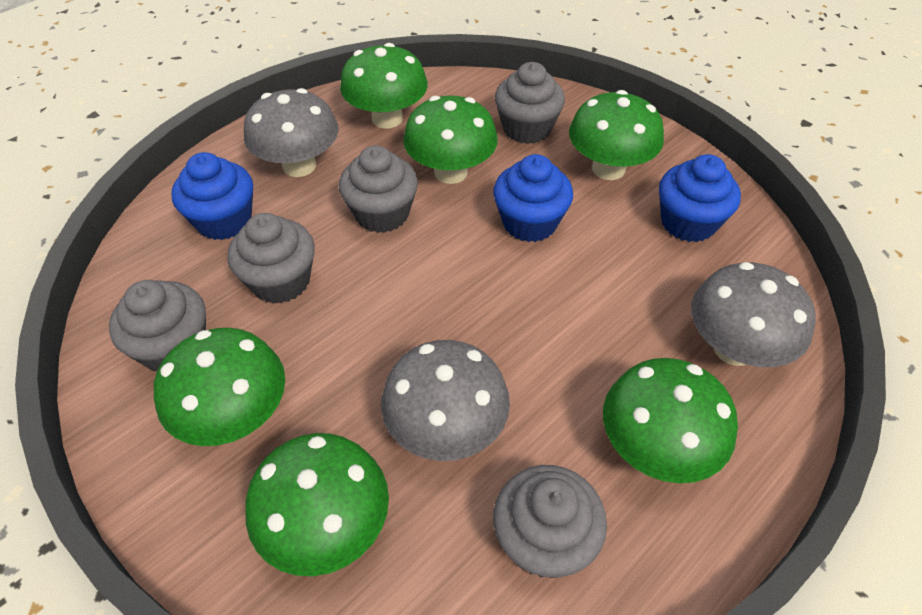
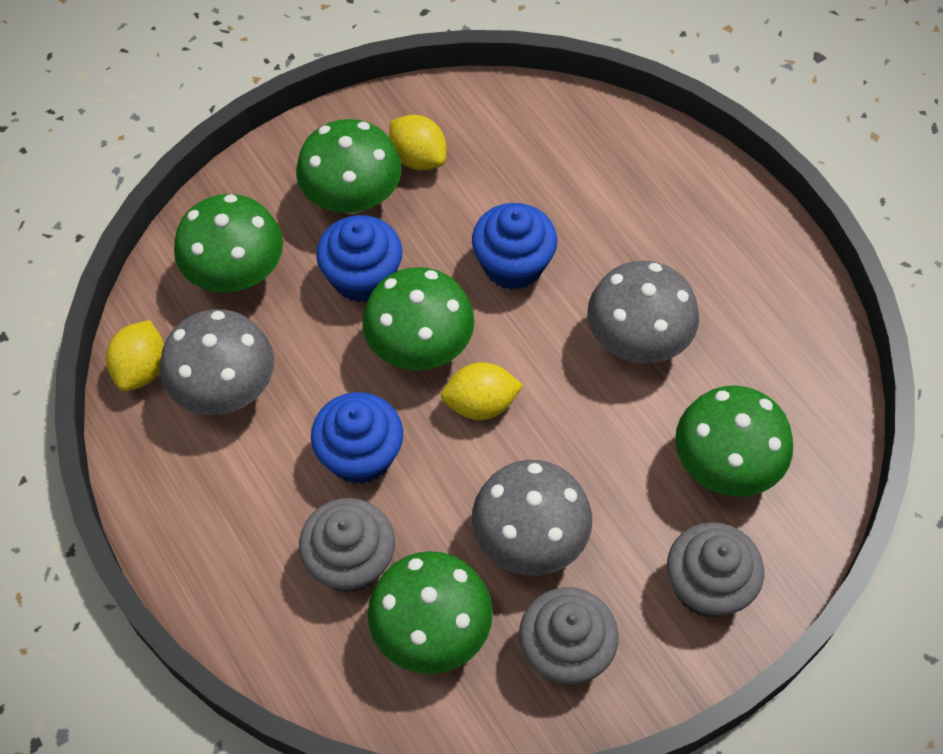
green mushroom: [154,328,285,446] [245,433,389,576] [340,43,428,129] [403,95,498,184] [569,90,664,180] [603,358,738,483] = 6 -> [174,194,283,292] [296,119,402,214] [362,267,475,370] [368,551,493,674] [675,385,793,497] = 5
grey cupcake: [109,280,206,371] [228,213,315,304] [339,146,418,233] [493,465,607,578] [495,62,565,144] = 5 -> [299,498,395,593] [519,587,619,684] [667,522,764,618] = 3
yellow lemon: none = 0 -> [106,320,164,391] [389,115,447,170] [441,362,523,420] = 3

